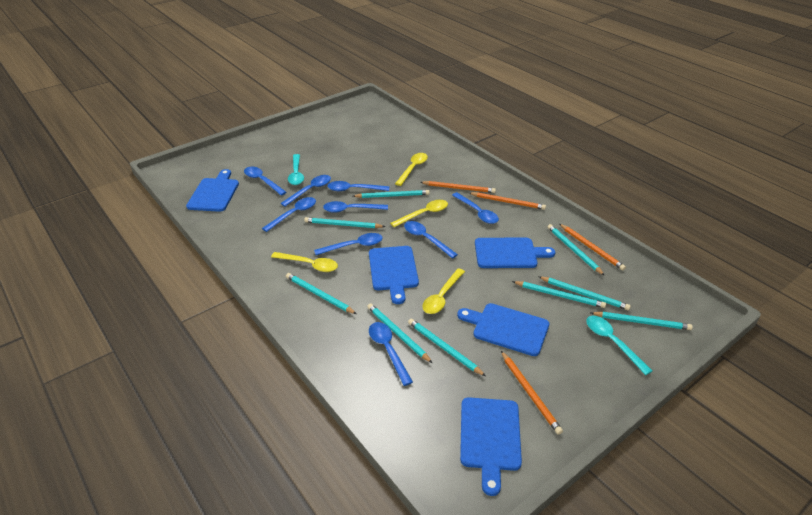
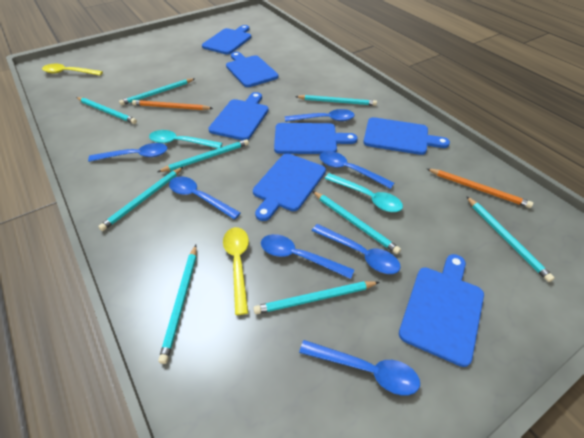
blue cutting board: [186,169,239,212] [369,246,419,304] [457,303,549,356] [460,397,522,496] [475,238,555,268] = 5 -> [202,25,251,54] [208,92,269,140] [226,52,279,87] [253,153,326,221] [274,123,358,154] [363,117,450,155] [399,254,484,367] = 7
blue spoon: [244,166,287,196] [262,197,316,232] [280,175,331,207] [314,233,383,255] [323,201,388,213] [327,181,389,191] [369,322,413,386] [404,221,458,259] [452,192,499,224] = 9 -> [88,143,168,162] [169,176,241,220] [261,234,354,279] [285,109,355,122] [299,340,420,396] [312,224,401,274] [319,151,394,189] = 7
orange pencil: [420,181,496,193] [469,192,546,210] [501,351,563,435] [560,224,626,270] = 4 -> [132,100,213,110] [426,168,533,208] = 2
yellow spoon: [271,252,338,272] [390,200,448,227] [395,153,428,186] [422,268,465,314] = 4 -> [42,64,103,75] [223,227,249,315] = 2

